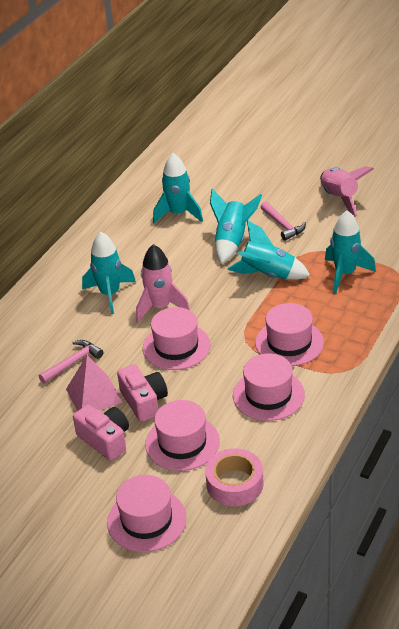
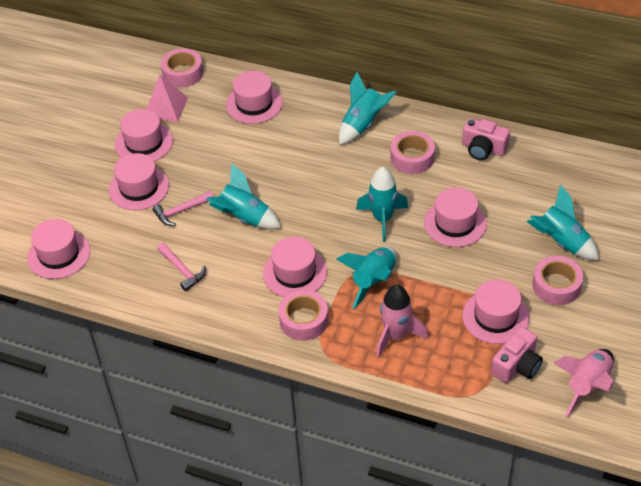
pink hat: [107,475,187,552] [143,307,211,370] [145,400,220,471] [233,353,305,421] [255,303,324,366] = 5 -> [27,219,90,279] [109,153,169,210] [115,109,173,161] [226,71,283,124] [263,237,327,297] [424,188,487,247] [462,280,530,344] = 7
pink tape: [205,448,264,506] = 1 -> [161,48,203,87] [278,290,328,341] [391,131,435,174] [532,256,583,305] = 4

